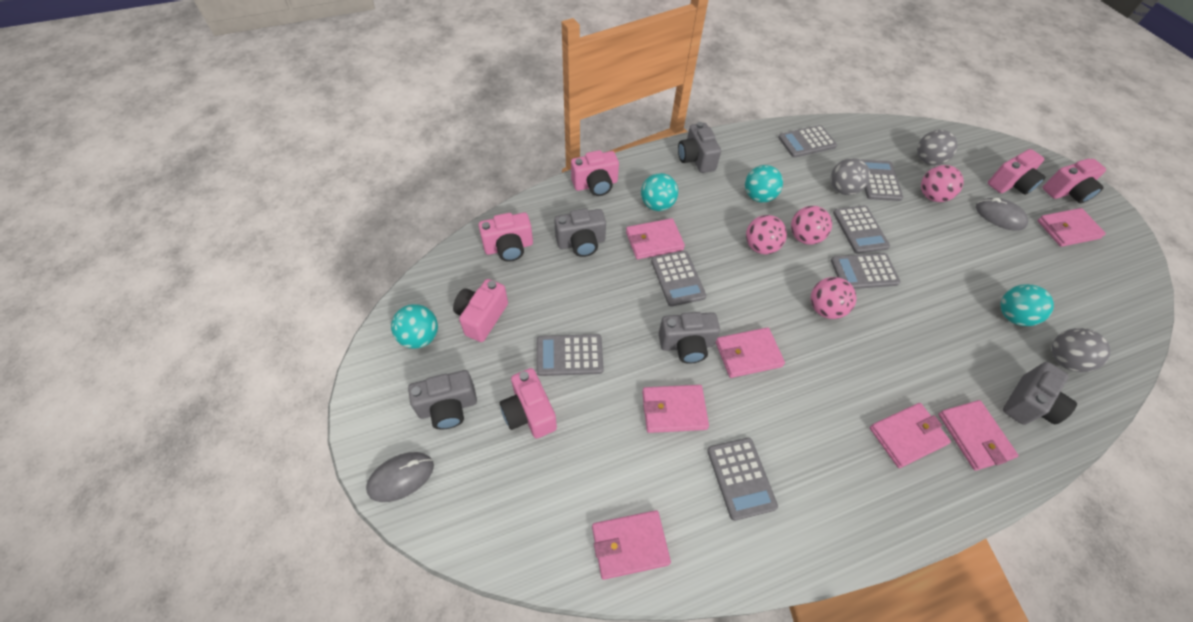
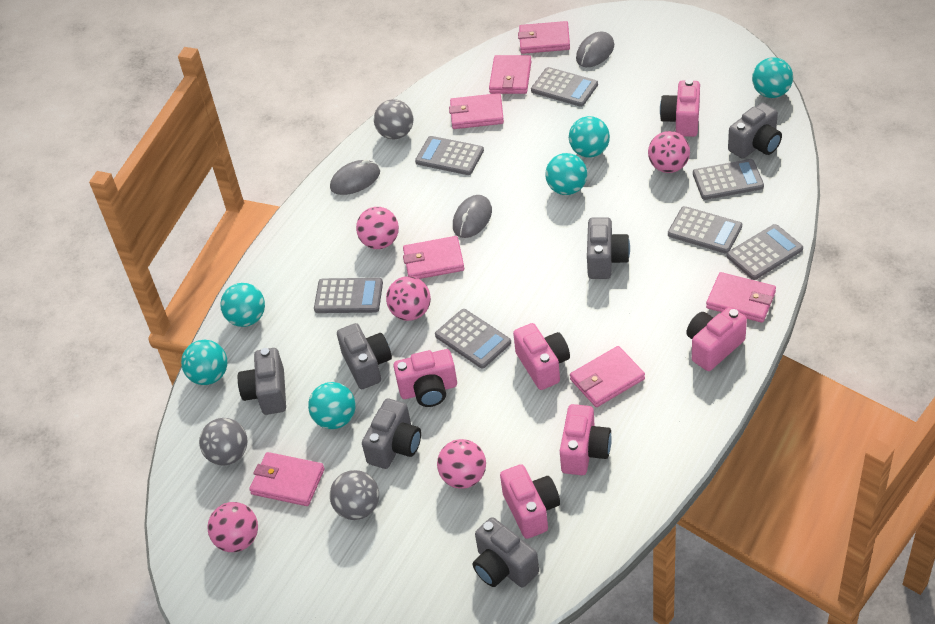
grey camera: [408,370,477,430] [554,208,606,257] [659,312,720,364] [678,122,721,173] [1003,362,1077,425] = 5 -> [238,348,286,415] [337,323,392,389] [362,399,421,469] [473,517,539,587] [587,217,630,279] [728,103,782,159] = 6
grey mouse: [366,452,434,502] [976,198,1028,231] = 2 -> [330,159,380,195] [453,195,492,238] [576,32,614,67] = 3
pink ball: [746,215,787,254] [791,206,832,245] [811,277,857,319] [921,165,964,202] = 4 -> [207,502,258,552] [356,207,399,249] [386,276,431,321] [437,439,486,489] [648,131,690,173] = 5
turquoise ball: [391,304,438,349] [641,173,678,211] [745,165,783,203] [1001,284,1054,326] = 4 -> [181,340,227,385] [220,283,265,327] [308,382,355,429] [545,153,587,195] [569,116,610,157] [752,57,793,98] = 6

